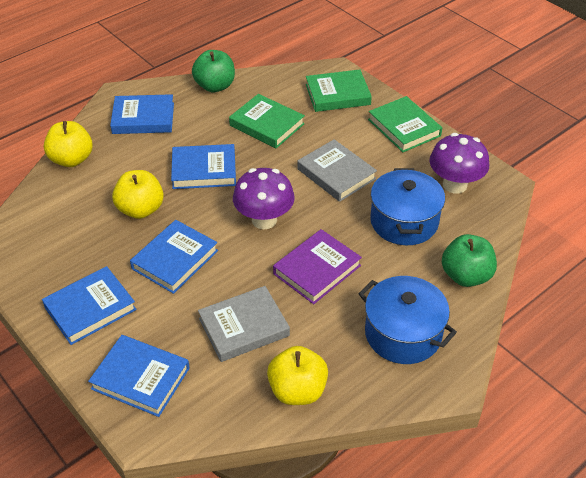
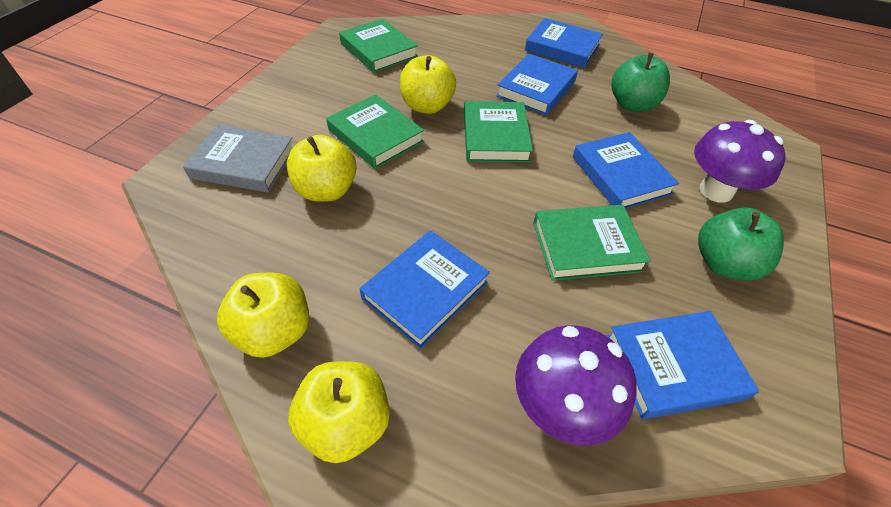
blue pot: [358,276,457,364] [370,168,445,245] = 2 -> none = 0
green book: [229,94,305,148] [306,69,372,112] [368,96,442,152] = 3 -> [326,94,424,169] [339,19,418,73] [464,101,533,163] [533,205,651,281] = 4
grey book: [198,286,290,362] [297,139,377,202] = 2 -> [183,125,293,192] = 1
purple book: [273,229,362,304] = 1 -> none = 0
yellow apple: [44,121,93,167] [112,170,164,219] [267,346,328,405] = 3 -> [217,273,309,358] [287,135,357,202] [288,361,390,463] [400,55,456,114] = 4

